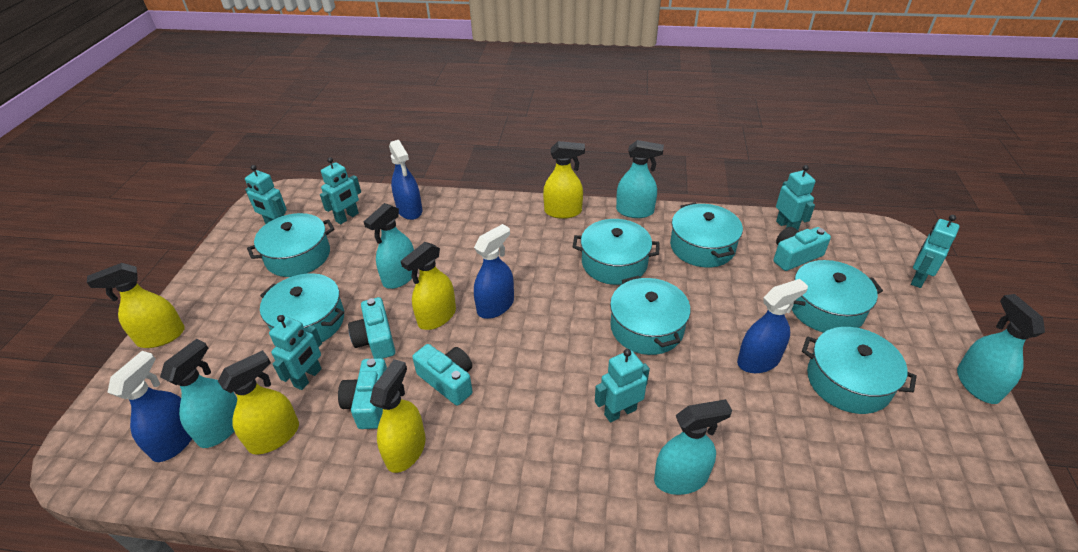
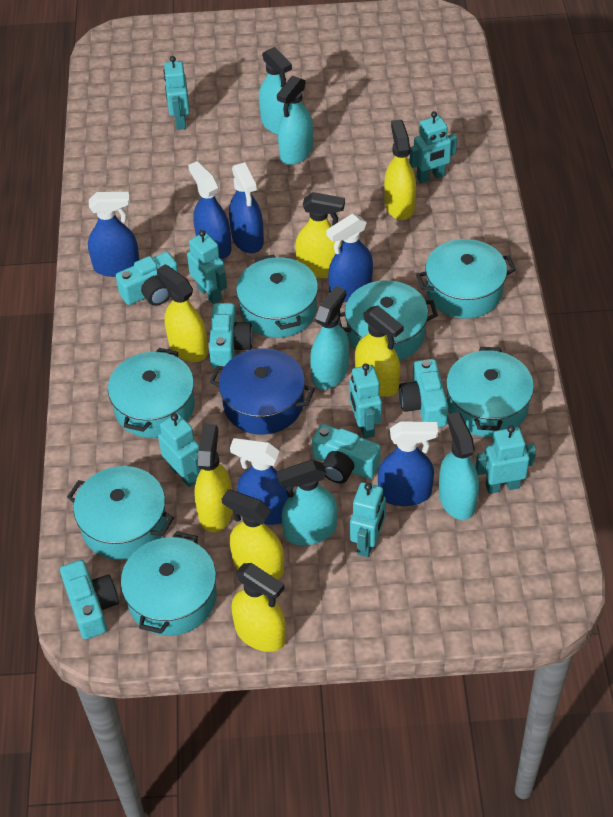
blue pot: none = 0 -> [210,348,315,434] = 1
blue spray bottle: [107,351,192,462] [389,140,422,220] [474,224,514,319] [737,279,808,373] = 4 -> [88,192,139,277] [188,161,232,259] [229,162,264,253] [230,438,289,525] [326,214,373,302] [378,421,438,506] = 6
turquoise camera: [338,358,387,429] [348,297,395,359] [412,344,473,406] [774,227,831,271] = 4 -> [60,560,119,639] [116,252,178,306] [209,303,253,368] [312,424,381,483] [399,359,448,427] = 5
turquoise robot: [245,165,287,224] [269,315,322,390] [320,157,361,224] [595,349,650,423] [776,165,816,230] [911,215,960,288] = 6 -> [158,413,201,487] [164,56,190,130] [187,230,227,304] [349,363,382,439] [350,482,386,557] [409,111,457,183] [476,425,536,494] = 7
yellow spray bottle: [87,263,185,348] [218,350,299,455] [370,359,426,473] [401,242,456,330] [543,141,585,219] = 5 -> [157,264,208,362] [194,424,233,532] [222,489,284,580] [231,563,286,652] [295,192,345,279] [355,306,404,397] [384,120,416,220] = 7

